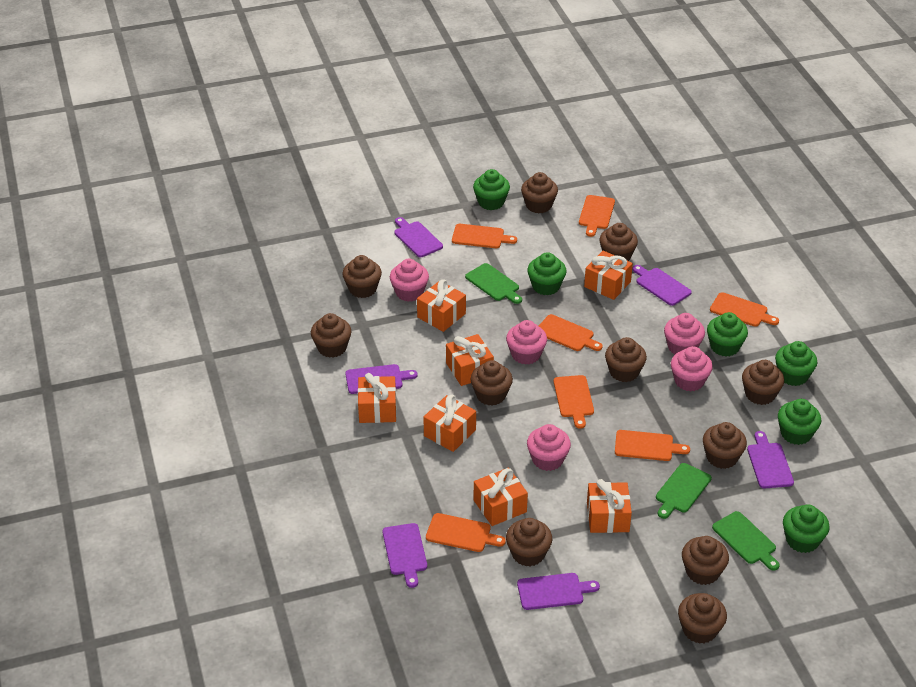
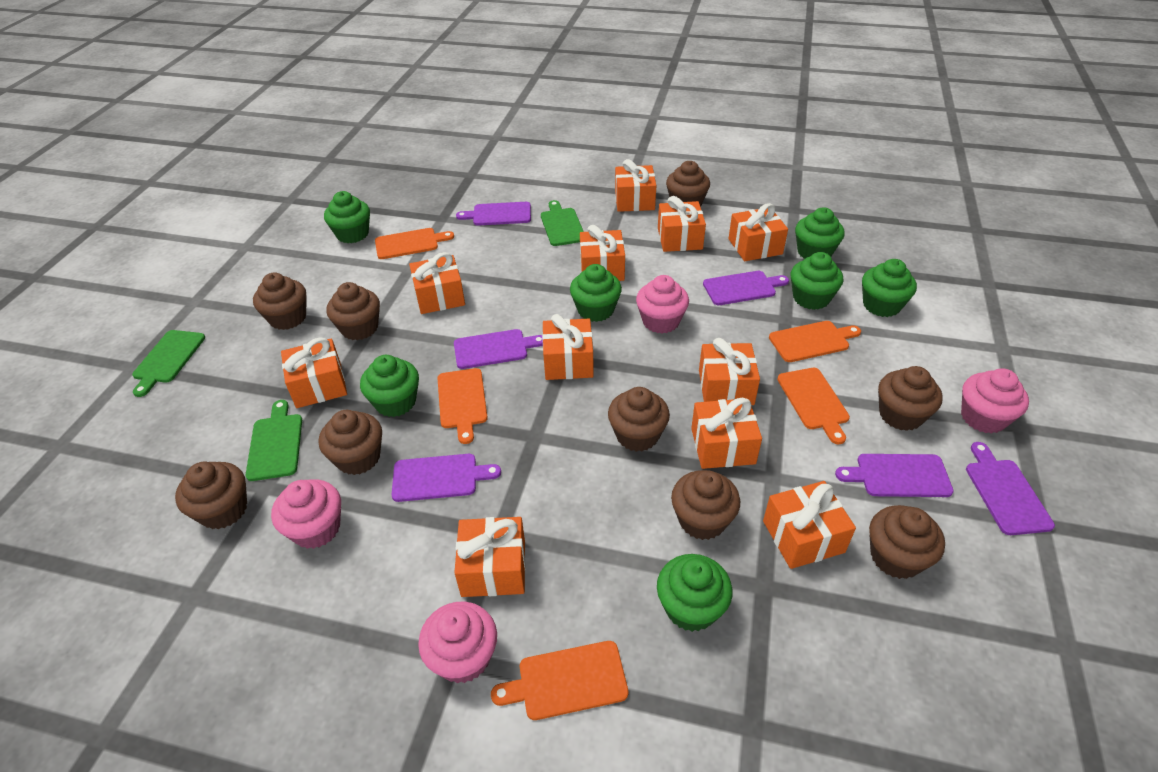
brown cupcake: [311,313,351,358] [342,255,382,298] [470,360,513,406] [506,518,552,567] [521,172,558,213] [599,223,638,261] [605,337,647,382] [678,593,727,644] [682,536,729,585] [703,422,747,469] [742,360,784,405] = 11 -> [175,462,247,529] [253,273,306,330] [319,410,382,475] [326,282,380,340] [608,387,670,452] [666,161,710,207] [671,470,740,540] [869,505,945,579] [878,366,943,431] = 9
green cupcake: [473,169,510,210] [527,252,566,295] [707,312,748,357] [775,341,817,386] [778,399,821,445] [783,504,830,553] = 6 -> [324,191,370,243] [360,355,419,417] [570,264,622,322] [657,554,732,632] [791,252,843,310] [795,207,845,259] [862,259,917,317] = 7
orange cutting board: [426,513,506,552] [452,224,517,248] [539,314,603,351] [554,375,594,429] [579,195,615,237] [615,430,690,461] [710,292,779,327] = 7 -> [375,228,454,259] [437,368,488,444] [491,641,628,720] [769,321,861,362] [777,368,850,444] = 5
orange gift: [358,373,397,423] [417,280,466,332] [423,395,476,452] [446,334,494,386] [474,468,528,526] [584,251,633,300] [587,479,632,533] = 7 -> [281,337,347,408] [409,252,465,314] [454,517,526,597] [542,314,594,380] [580,225,625,281] [615,159,656,212] [658,196,706,252] [691,398,762,469] [699,338,760,405] [728,203,788,261] [763,481,856,569] = 11
pink cupcake: [390,259,429,302] [506,320,547,365] [527,424,571,471] [664,313,705,355] [671,346,713,392] = 5 -> [271,479,341,549] [418,602,497,683] [636,275,689,334] [961,368,1029,434] = 4

